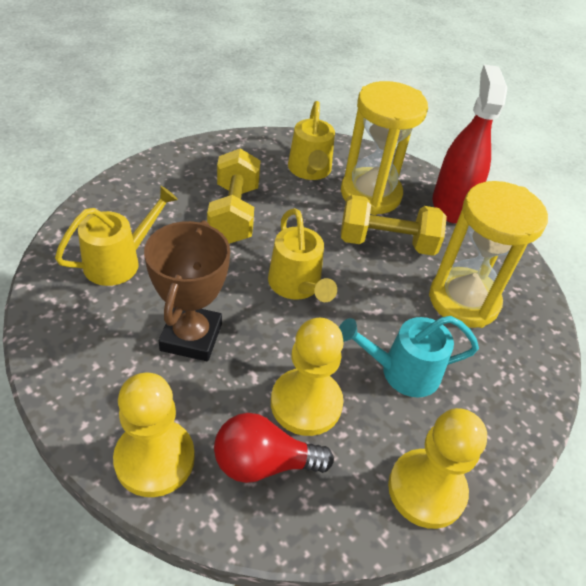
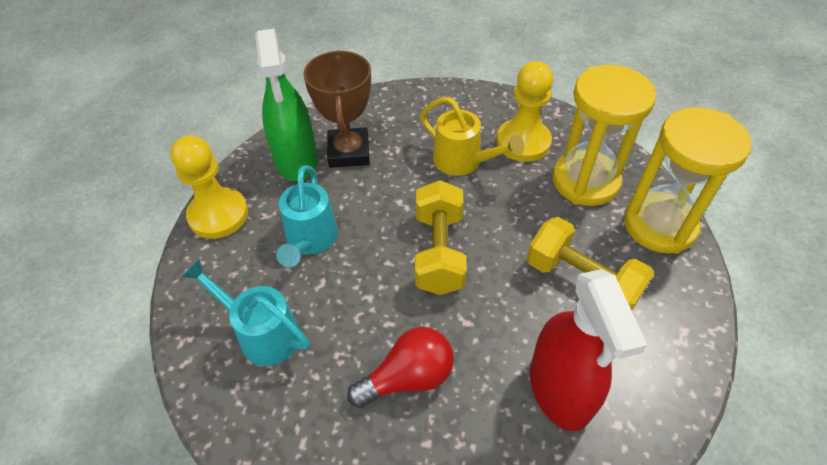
green spray bottle: none = 0 -> [255,29,317,181] = 1
turquoise watering can: [339,316,479,397] = 1 -> [182,259,310,366] [276,165,338,267] = 2
yellow pawn: [113,373,195,497] [271,318,344,436] [388,408,487,529] = 3 -> [170,135,248,239] [497,61,553,162] = 2
yellow watering can: [55,186,178,286] [268,208,337,302] [288,101,335,180] = 3 -> [420,97,525,176] = 1

